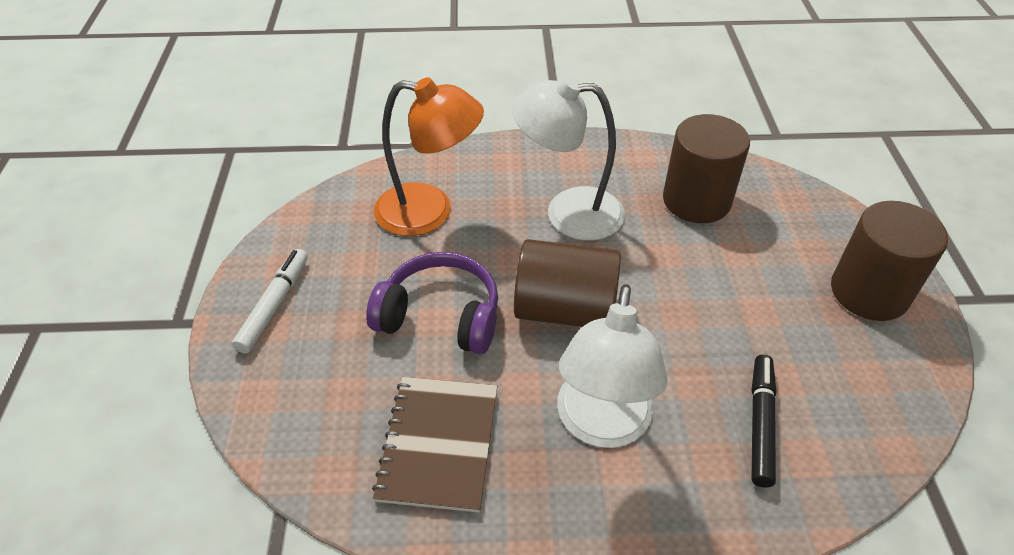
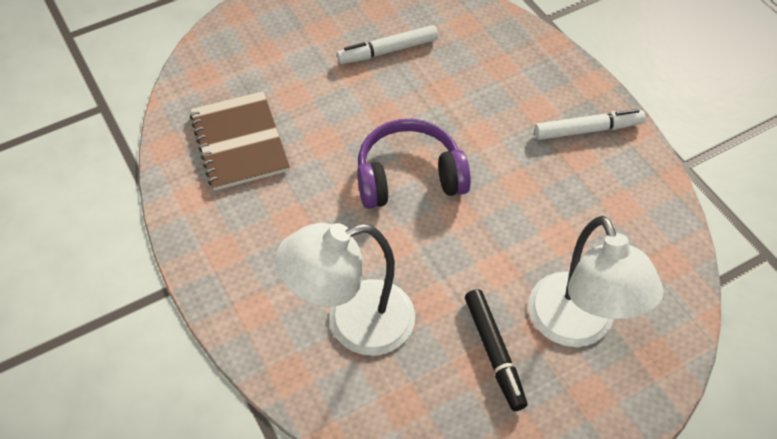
brown cylinder: [514,239,621,327] [663,114,750,223] [831,201,948,321] = 3 -> none = 0
orange lamp: [374,77,484,236] = 1 -> none = 0
white marker: [232,249,308,354] = 1 -> [337,25,438,64] [535,109,645,140] = 2

